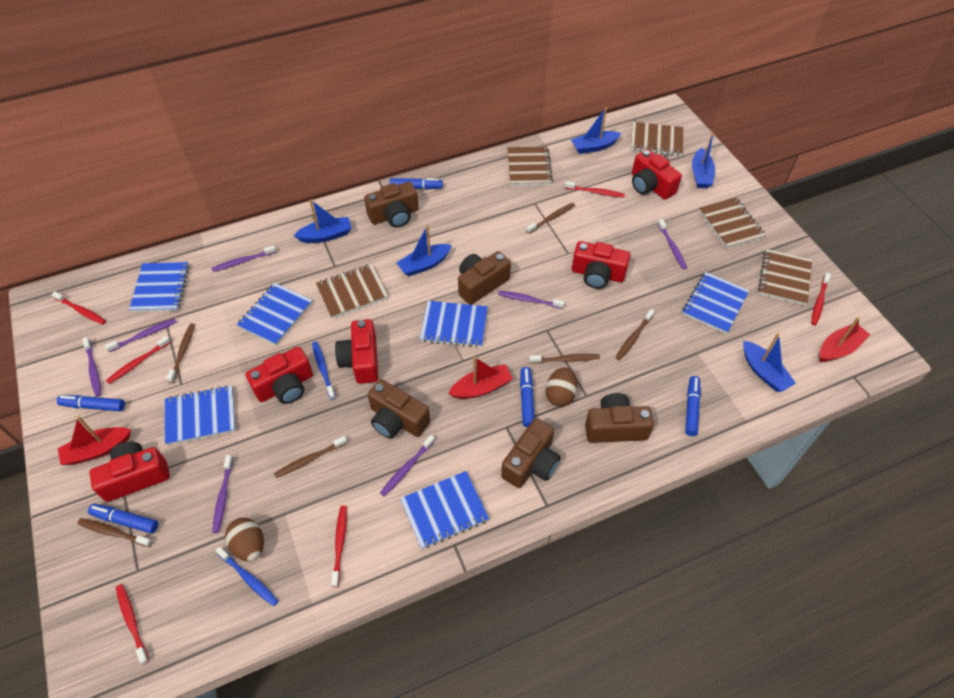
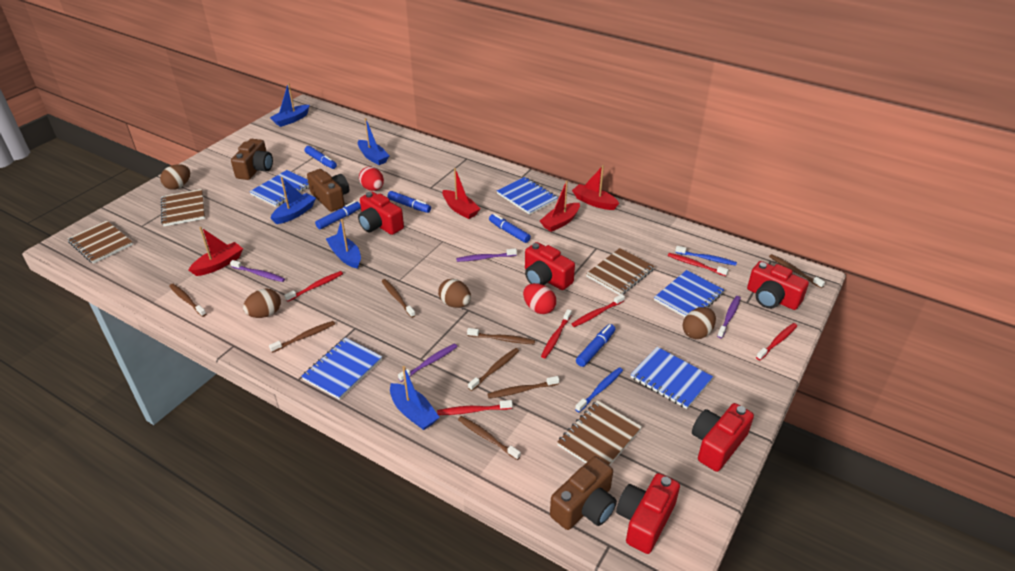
blue notebook: [129,262,189,312] [165,385,236,445] [237,283,313,345] [400,471,489,549] [420,301,488,348] [682,272,749,334] = 6 -> [250,170,309,207] [301,338,382,400] [497,177,558,215] [630,347,713,409] [654,270,724,317] = 5
brown camera: [364,182,419,228] [368,379,430,439] [458,251,511,305] [501,418,561,488] [585,393,654,443] = 5 -> [231,139,273,180] [307,169,349,212] [550,456,617,530] = 3
brown egg: [225,518,264,561] [545,367,578,407] = 2 -> [160,164,190,190] [243,289,281,318] [438,279,471,308] [683,307,716,339] = 4
brown notebook: [316,264,388,318] [507,147,553,186] [631,122,684,156] [699,198,766,249] [758,249,812,305] = 5 -> [67,221,133,264] [161,189,205,226] [557,400,642,466] [586,248,655,295] = 4
brown toothbrush: [77,518,152,547] [166,323,195,383] [274,436,347,478] [526,203,575,234] [529,354,600,364] [616,309,655,360] = 6 -> [169,284,206,317] [269,321,335,353] [382,279,416,318] [458,416,521,460] [467,328,535,344] [468,348,519,391] [488,376,559,398] [769,254,825,288] = 8
purple toothbrush: [82,337,101,397] [105,318,176,352] [212,245,276,272] [212,455,233,533] [380,435,435,496] [498,291,565,309] [658,219,687,269] = 7 -> [230,260,285,282] [398,343,458,382] [456,248,517,262] [717,296,741,338] = 4
red boat: [58,416,131,465] [448,357,513,399] [820,317,870,362] = 3 -> [189,227,243,276] [442,168,481,219] [540,180,580,232] [572,165,619,210] = 4
red egg: none = 0 -> [359,167,384,191] [523,283,556,314] = 2

